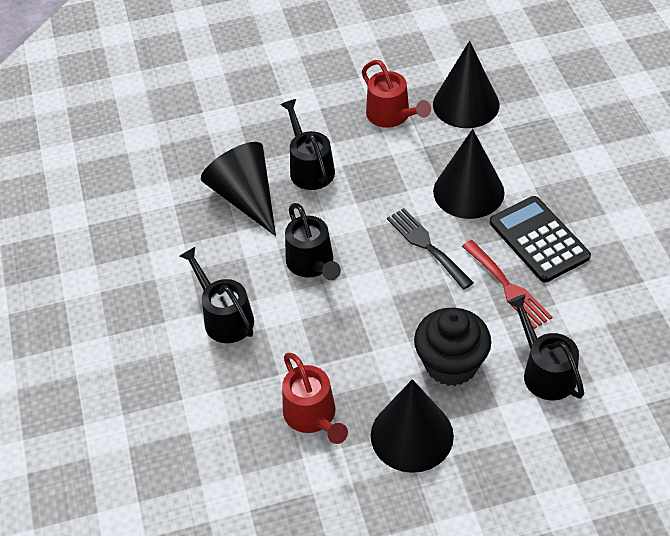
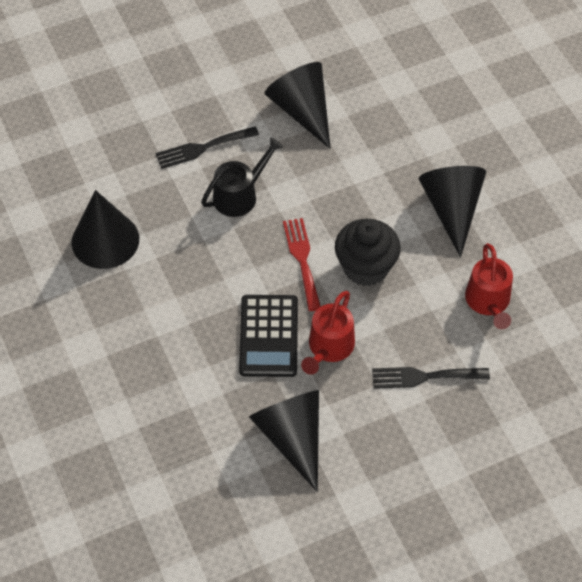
black fork: [387,208,474,289] = 1 -> [155,126,259,169] [372,367,490,389] = 2
black watering can: [180,247,254,343] [280,99,335,190] [285,203,341,280] [508,294,584,400] = 4 -> [201,137,283,217] = 1

